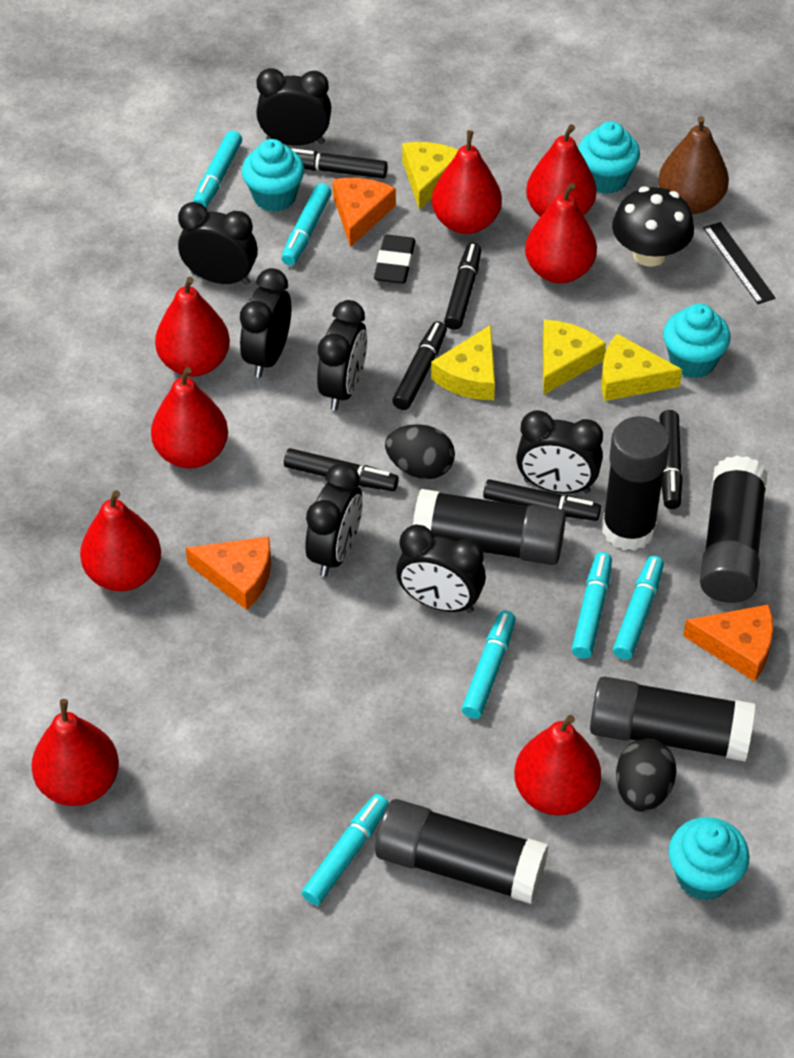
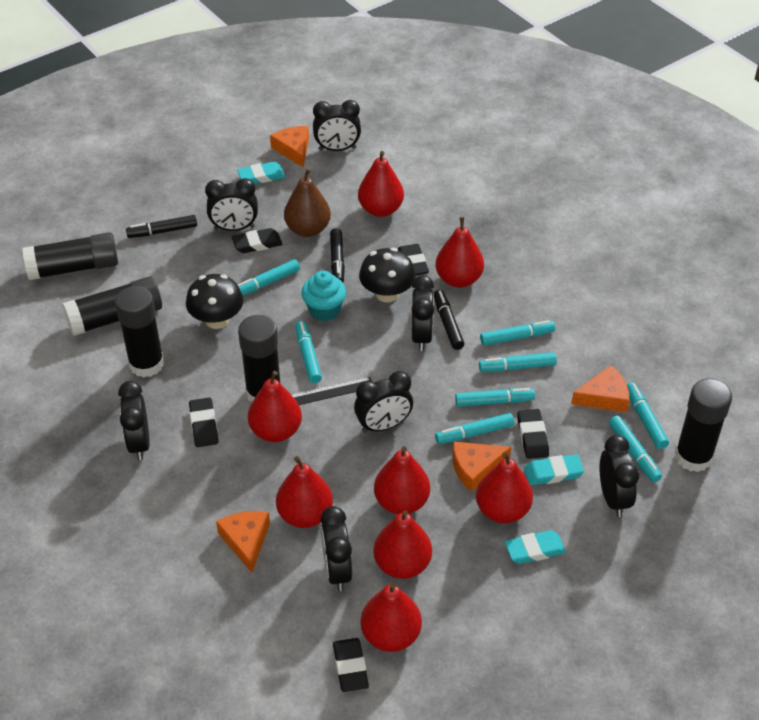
black egg: [385,424,455,479] [616,739,676,812] = 2 -> none = 0
black eraser: [374,235,415,284] = 1 -> [189,397,219,447] [232,228,282,253] [333,638,369,692] [398,244,429,275] [517,409,549,459] = 5
black marker: [284,448,399,491] [291,148,388,179] [392,321,447,410] [444,243,481,330] [483,479,601,521] [660,410,683,509] = 6 -> [126,215,197,238] [330,228,345,282] [434,290,464,350] = 3
black mushroom: [612,186,694,267] = 1 -> [186,274,243,329] [359,248,416,302] = 2
orange cheese: [186,536,271,610] [333,178,396,247] [683,604,773,682] = 3 -> [216,511,270,573] [270,126,309,167] [453,441,511,492] [571,365,629,412] = 4
turquoise cupcake: [242,139,304,212] [578,121,640,194] [663,303,731,378] [669,817,750,901] = 4 -> [301,271,346,321] = 1
turquoise eraser: none = 0 -> [237,162,286,184] [505,530,566,564] [524,454,584,485] = 3
turquoise marker: [193,131,242,207] [281,184,332,265] [302,794,389,905] [461,610,515,719] [572,552,612,659] [613,556,664,660] = 6 -> [238,259,300,295] [295,321,322,383] [435,413,514,444] [455,388,535,407] [479,352,557,372] [480,320,555,346] [609,416,662,482] [627,382,669,449] = 8
yellow cheese: [402,142,458,210] [431,325,495,400] [543,320,606,395] [601,334,682,401] = 4 -> none = 0

